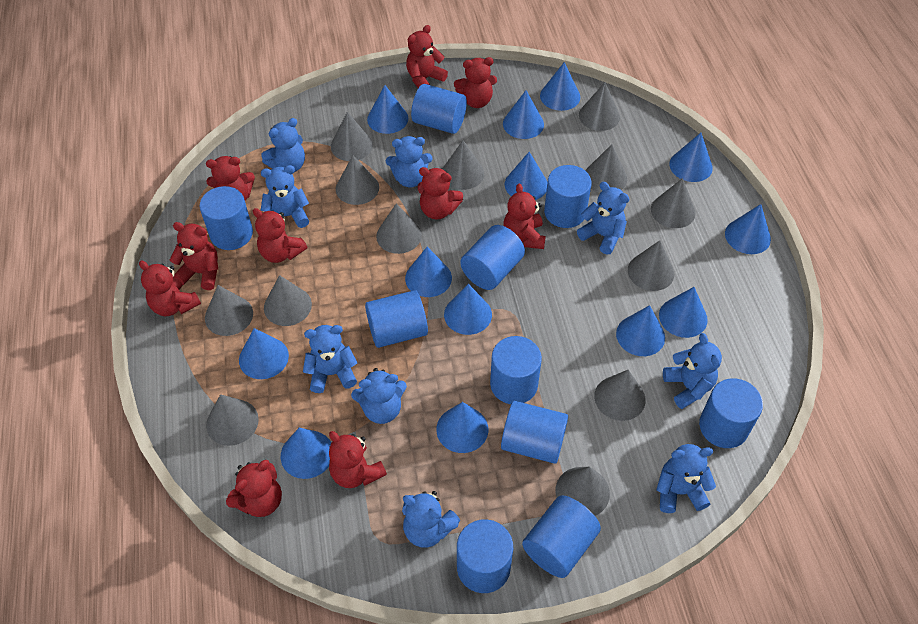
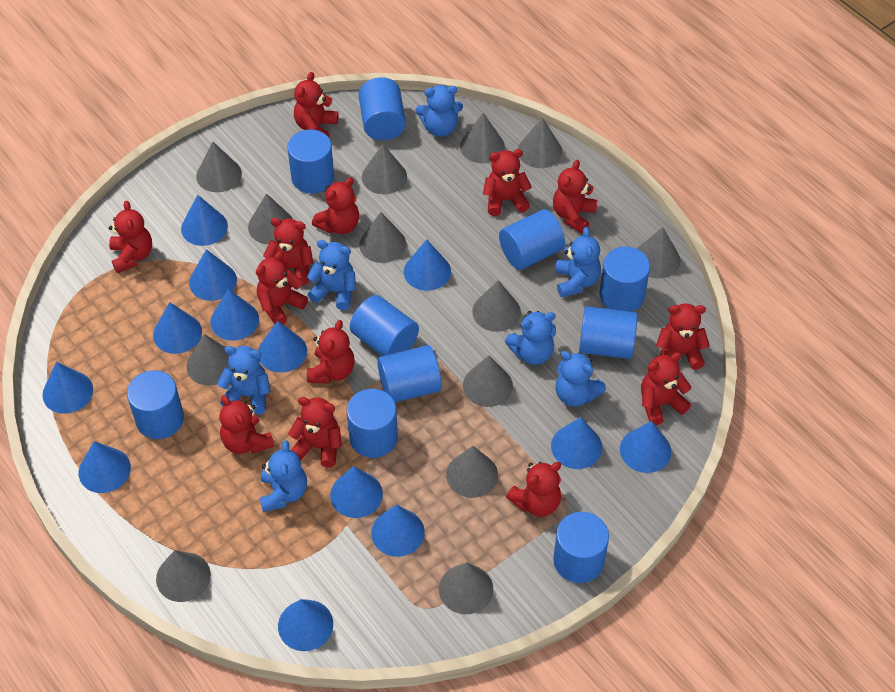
blue teddy bear: [261,118,305,172] [261,165,309,228] [303,325,358,393] [351,368,407,424] [386,136,432,187] [402,491,460,548] [577,182,629,255] [656,444,716,513] [663,333,722,409] = 9 -> [217,346,271,414] [260,440,307,512] [307,240,356,310] [416,85,463,137] [505,311,556,365] [555,227,601,298] [555,351,606,407] = 7
red teddy bear: [139,261,201,316] [170,222,218,290] [206,156,255,201] [226,460,282,517] [252,208,307,263] [329,431,387,488] [406,25,448,88] [417,167,463,220] [454,57,497,108] [503,183,546,249] = 10 -> [109,201,152,273] [220,395,275,454] [256,251,308,325] [263,218,314,285] [288,397,342,467] [294,72,339,138] [307,320,355,384] [312,177,359,234] [483,149,532,216] [506,462,561,517] [553,160,598,234] [641,352,691,425] [656,303,710,370] = 13

